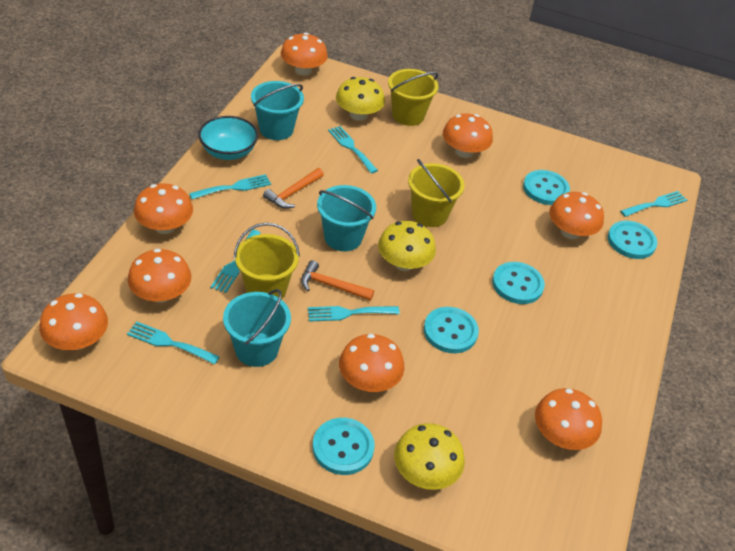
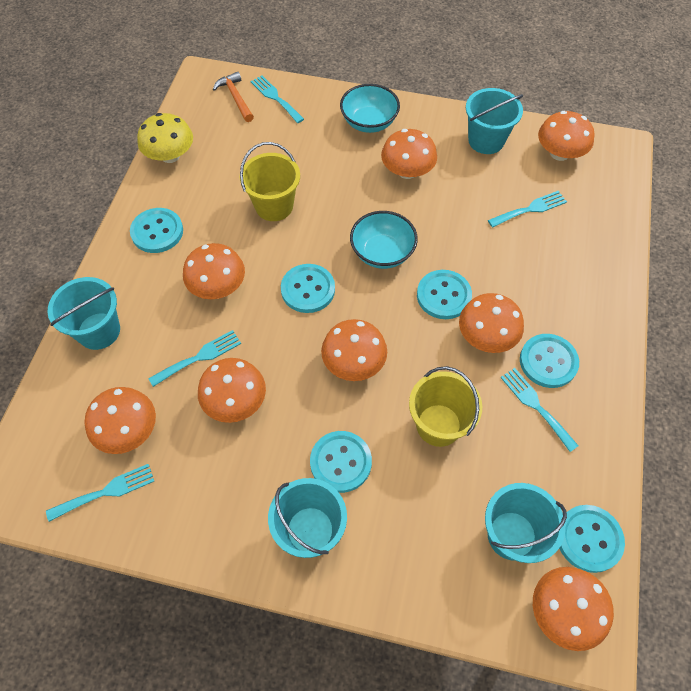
orange hammer: [263,168,324,209] [301,260,374,301] = 2 -> [213,72,254,122] = 1
turquoise bowl: [198,116,258,160] = 1 -> [340,84,400,133] [350,211,418,269] = 2
turquoise bucket: [223,289,291,367] [251,81,304,140] [317,185,376,251] = 3 -> [48,277,120,350] [268,478,347,558] [466,88,523,154] [485,483,567,563] = 4
turquoise button: [312,418,375,475] [424,307,479,353] [492,262,545,304] [523,170,570,205] [608,221,657,259] = 5 -> [130,208,183,253] [281,264,335,313] [310,431,372,493] [417,270,472,319] [520,334,579,388] [559,505,625,573] = 6
turquoise fork: [127,321,220,365] [189,174,271,199] [211,229,260,293] [308,306,400,322] [328,126,378,173] [620,191,687,217] = 6 -> [46,464,154,522] [148,330,241,387] [250,75,304,123] [488,191,567,227] [500,368,578,452] = 5
yellow bucket: [234,223,300,300] [388,69,439,126] [408,159,465,227] = 3 -> [240,142,300,221] [409,366,482,447] = 2
yellow mushroom: [336,77,385,121] [378,221,436,271] [394,423,465,490] = 3 -> [137,113,193,163] = 1

